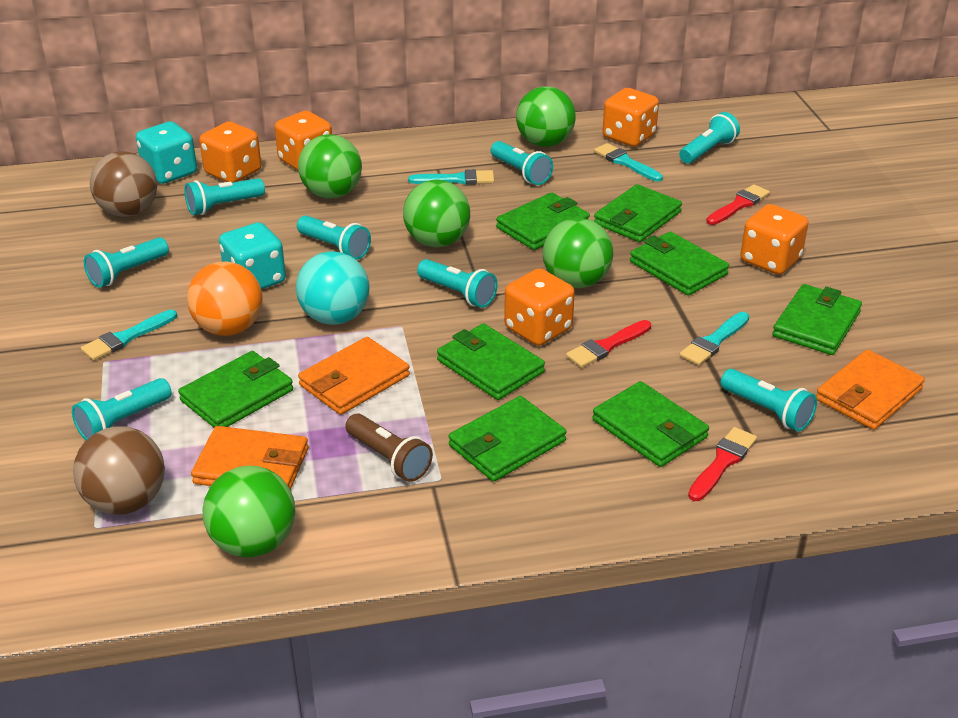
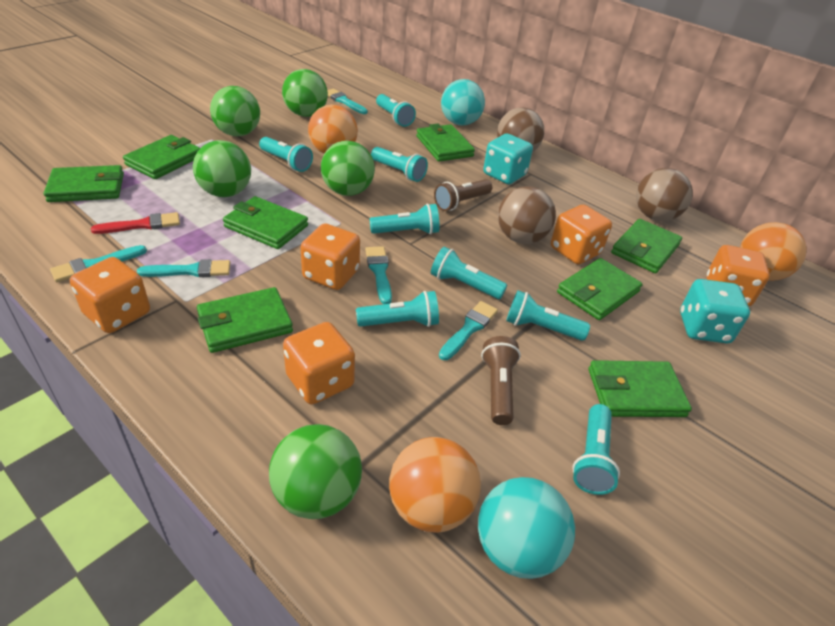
brown ball: [73,426,165,515] [90,151,157,217] = 2 -> [497,107,544,152] [498,186,556,244] [636,168,693,221] = 3
brown flashlight: [345,414,433,482] = 1 -> [434,179,492,211] [481,336,521,425] = 2
orange ball: [187,262,263,336] = 1 -> [308,105,358,154] [389,437,481,532] [740,222,807,281] = 3
orange wallet: [191,426,308,490] [298,337,410,415] [816,350,925,430] = 3 -> none = 0
red brush: [566,320,651,368] [688,427,757,501] [706,184,770,225] = 3 -> [91,212,180,234] = 1
turquoise ball: [296,251,370,325] = 1 -> [441,79,485,126] [478,477,575,579] = 2
turquoise brush: [81,310,177,361] [408,169,494,185] [594,143,663,182] [680,312,749,366] = 4 -> [50,245,147,282] [137,259,230,277] [327,89,368,114] [365,246,392,304] [439,301,498,360] = 5

